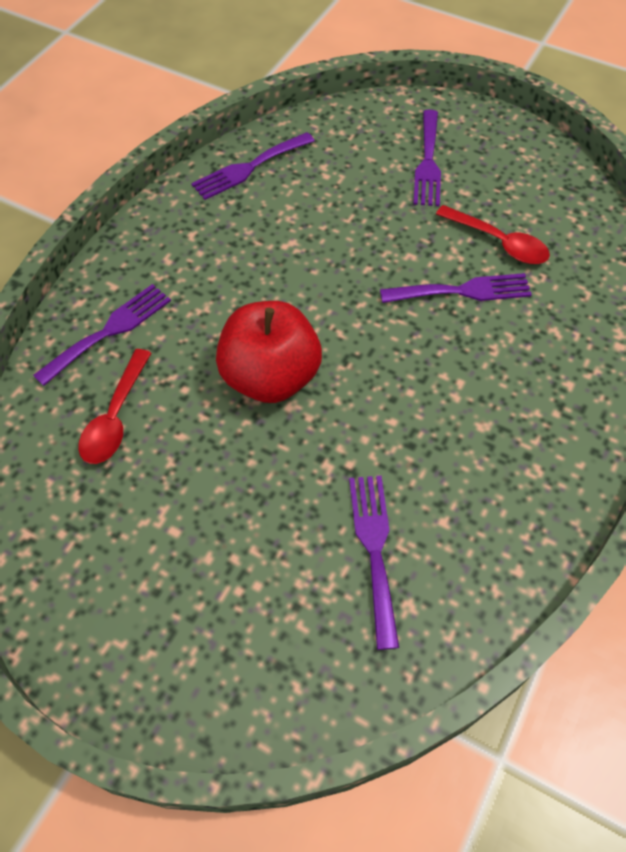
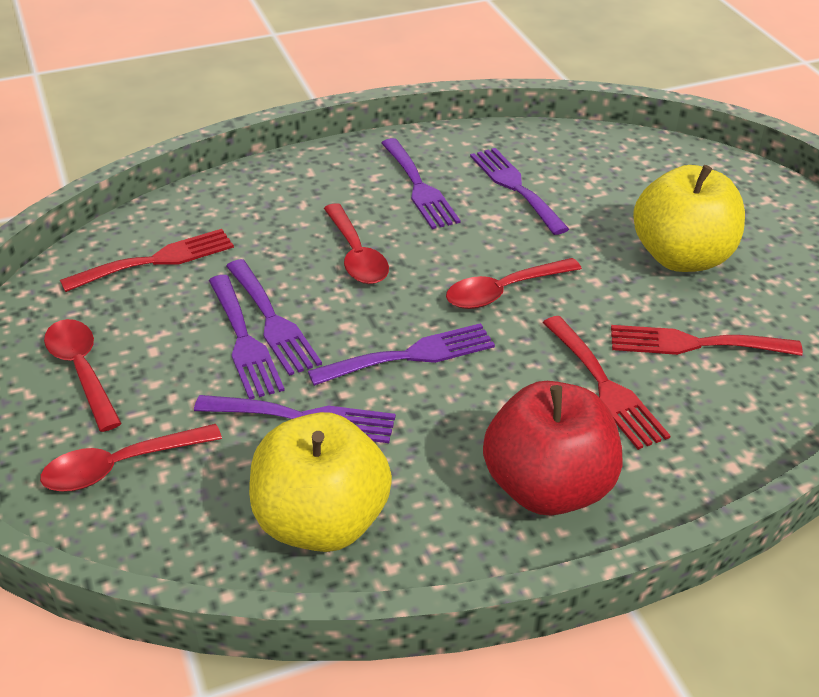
purple fork: [33,284,171,386] [191,132,315,200] [349,476,399,650] [380,273,532,303] [413,110,441,206] = 5 -> [194,395,396,443] [209,275,285,399] [226,259,322,376] [308,323,495,386] [381,138,461,229] [470,148,569,235] = 6
red fork: none = 0 -> [60,229,234,292] [543,316,671,450] [611,325,803,356] = 3
red spoon: [78,349,151,464] [436,205,550,264] = 2 -> [40,424,222,492] [44,319,122,432] [324,203,389,284] [446,258,582,309] = 4
yellow apple: none = 0 -> [249,412,392,552] [633,165,745,272] = 2

